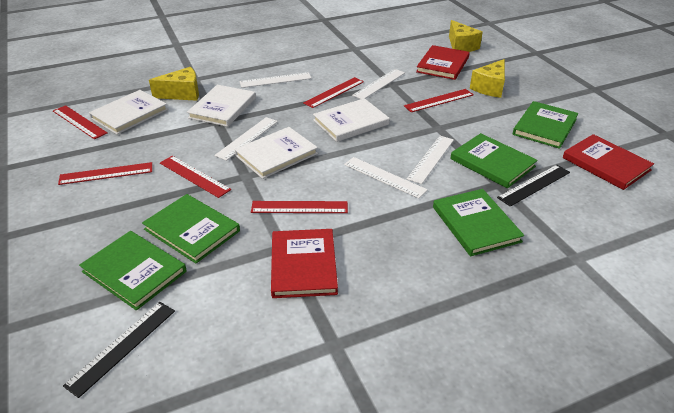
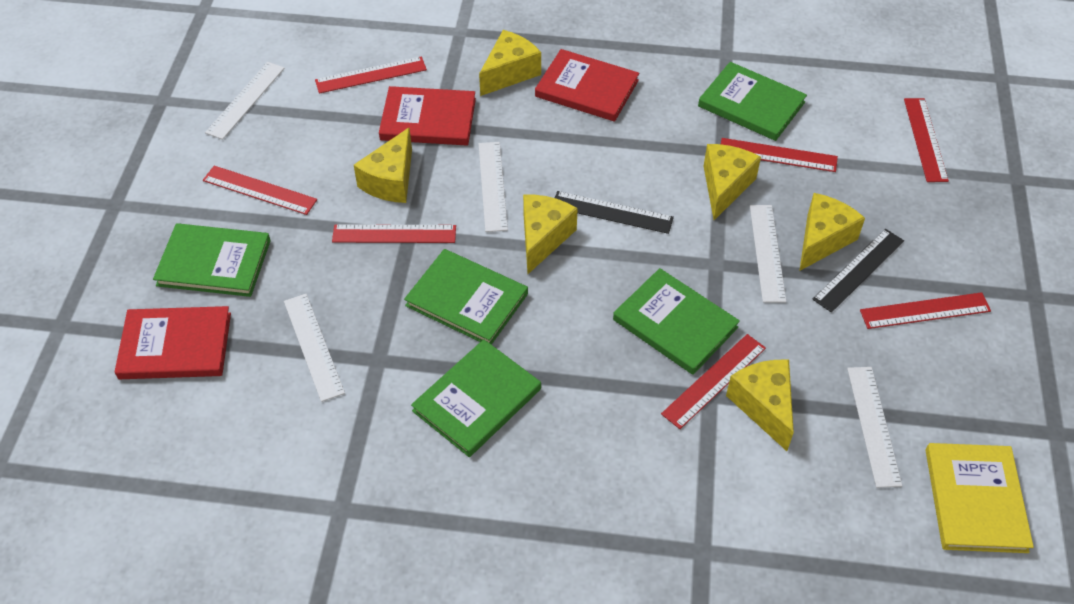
red ruler: [53,105,107,139] [58,162,152,185] [160,156,231,198] [251,201,348,213] [303,77,364,108] [404,89,474,112] = 6 -> [203,166,317,215] [315,56,427,94] [332,224,456,243] [661,334,766,429] [721,138,838,172] [860,292,991,329] [904,98,949,182] = 7
white book: [89,90,168,134] [187,85,256,127] [234,127,318,179] [313,98,390,142] = 4 -> none = 0
yellow book: none = 0 -> [926,443,1034,553] = 1
yellow cheese: [149,67,199,101] [449,20,483,52] [470,59,505,98] = 3 -> [354,128,412,203] [479,30,541,96] [523,194,578,274] [704,144,761,220] [726,360,794,451] [800,193,865,271] = 6

